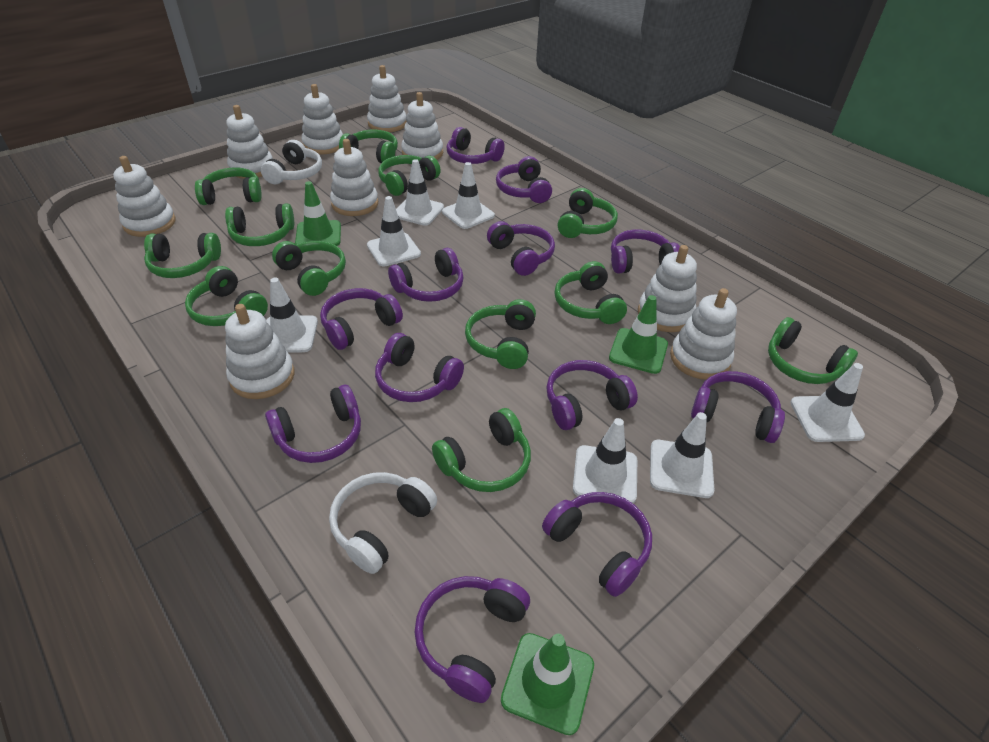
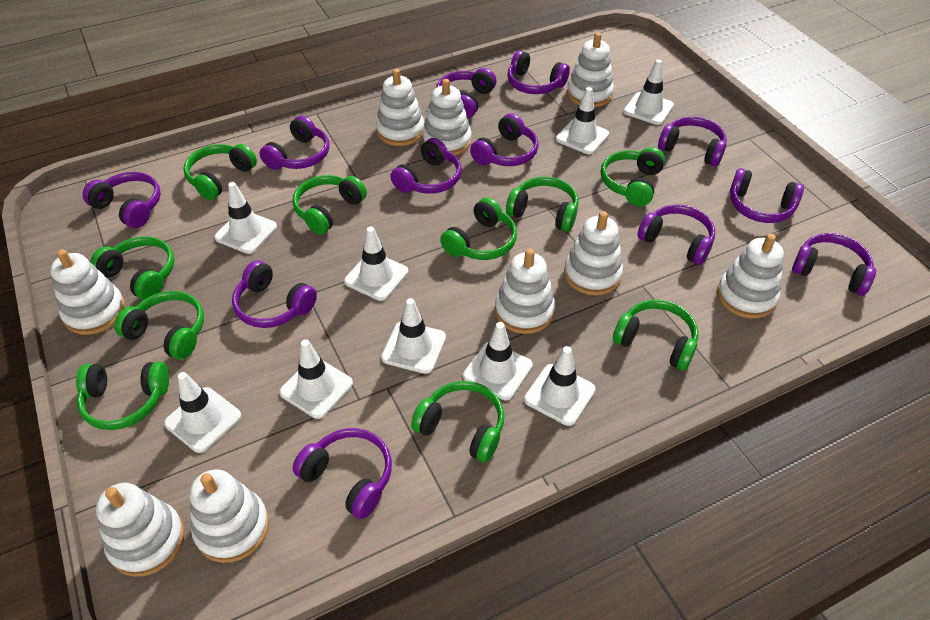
green headphones: [144,233,221,278] [185,266,268,326] [195,167,262,205] [225,203,294,246] [272,241,346,296] [339,130,398,163] [378,155,441,196] [432,408,531,492] [465,299,536,369] [554,261,627,324] [558,188,618,238] [768,317,858,384] = 12 -> [76,362,169,430] [90,236,174,300] [114,291,204,360] [183,144,257,200] [292,175,367,235] [411,381,504,463] [440,197,517,260] [506,177,579,232] [601,147,665,207] [613,299,698,371] = 10
green traffic cone: [295,181,341,246] [501,633,594,735] [609,295,668,374] = 3 -> none = 0
white headphones: [261,140,322,184] [329,472,437,574] = 2 -> none = 0
white traffic cone: [266,278,318,353] [367,196,421,266] [396,159,444,226] [442,162,495,229] [573,418,637,503] [650,412,714,498] [790,363,865,442] = 7 -> [164,372,241,453] [214,182,277,254] [279,339,353,419] [344,226,408,301] [381,298,446,374] [463,322,533,400] [524,346,596,426] [556,87,609,154] [624,59,674,125] = 9

